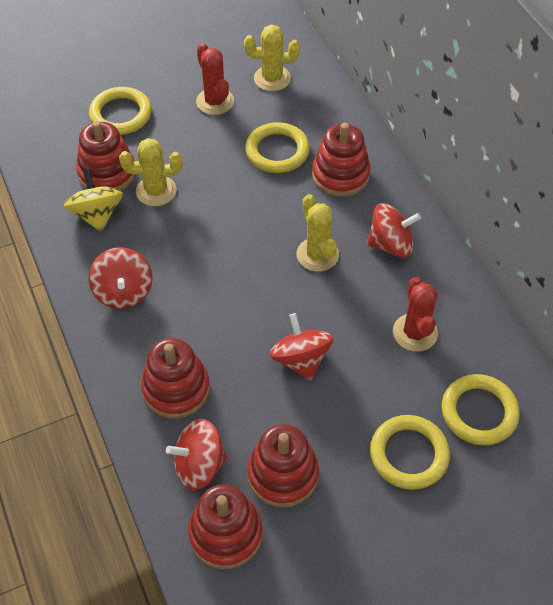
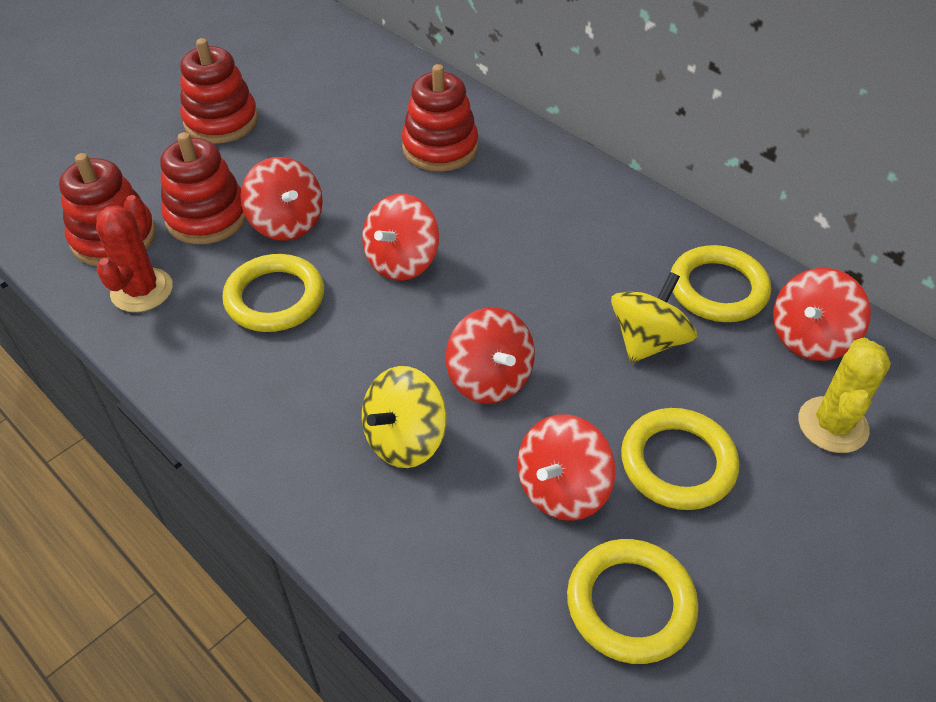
red cactus: [196,43,234,115] [393,277,438,352] = 2 -> [96,195,173,312] = 1
red spinning top: [88,247,153,309] [166,419,228,490] [269,313,333,380] [367,203,421,258] = 4 -> [240,157,323,241] [362,194,439,281] [446,307,535,404] [518,414,615,521] [773,268,871,361] = 5
red stacking toy: [76,121,135,191] [141,338,210,419] [188,484,263,569] [247,424,319,508] [312,123,371,197] = 5 -> [59,153,156,266] [160,132,247,244] [180,38,258,144] [402,64,478,172] = 4
yellow cactus: [119,138,183,206] [244,25,300,91] [297,194,339,272] = 3 -> [798,338,891,453] = 1
yellow spinning top: [64,169,123,232] = 1 -> [362,366,447,468] [611,272,697,363] = 2

